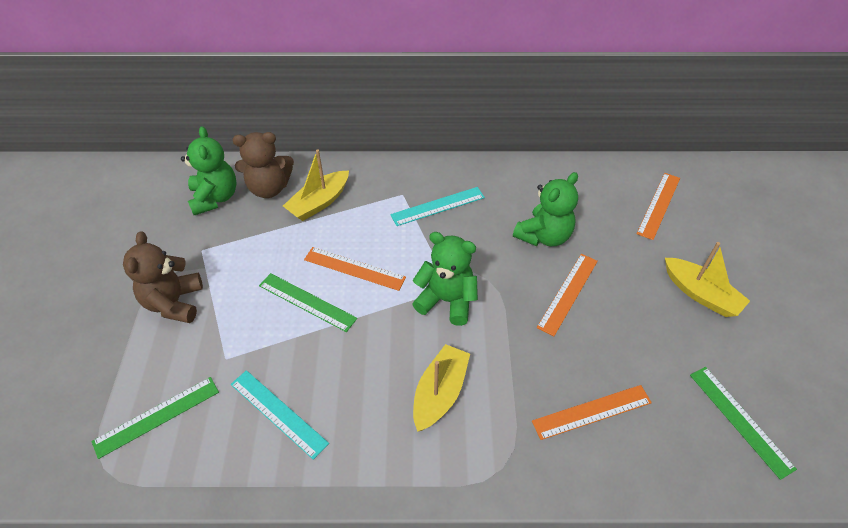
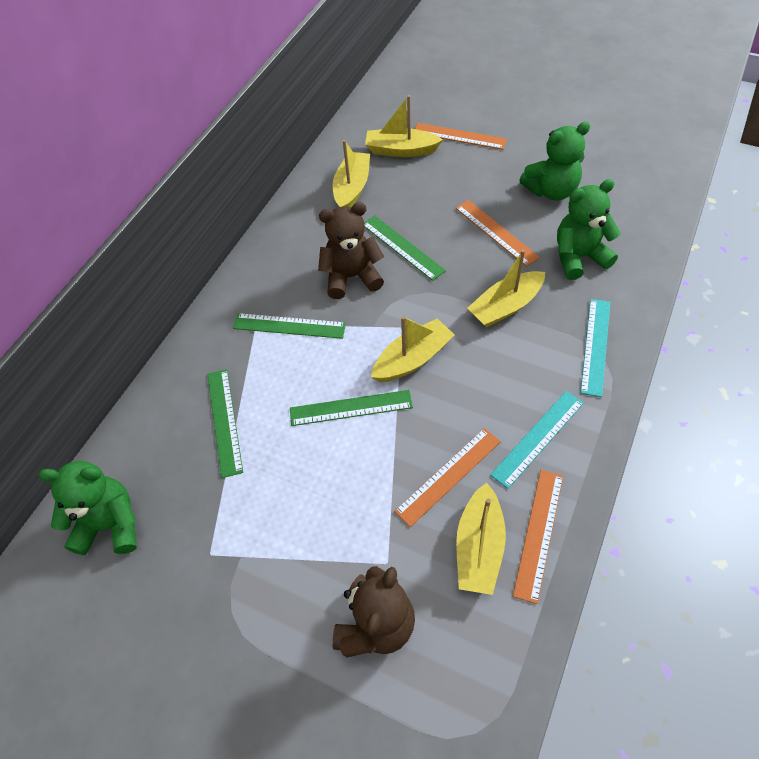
green ruler: [91,377,219,459] [259,273,357,332] [690,367,797,480] = 3 -> [207,369,243,478] [233,313,346,339] [290,390,413,426] [364,216,446,281] = 4
yellow boat: [283,150,349,221] [413,344,470,432] [665,242,750,317] = 3 -> [333,140,370,207] [365,95,443,157] [371,316,455,382] [456,483,506,595] [467,249,545,328] = 5

